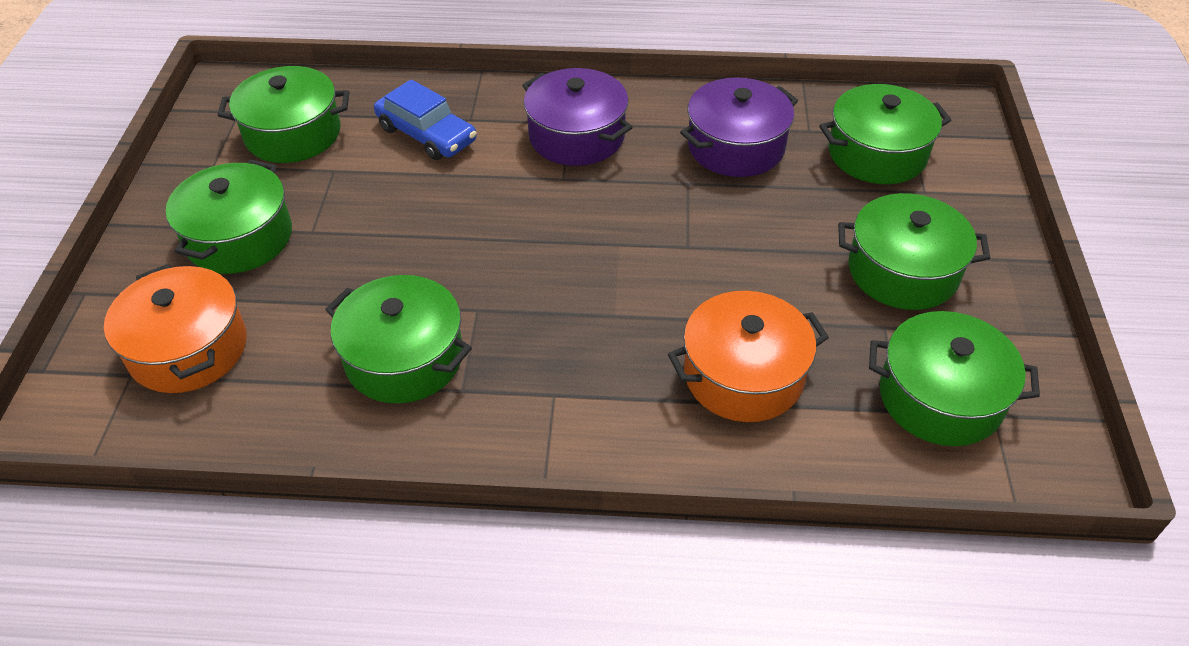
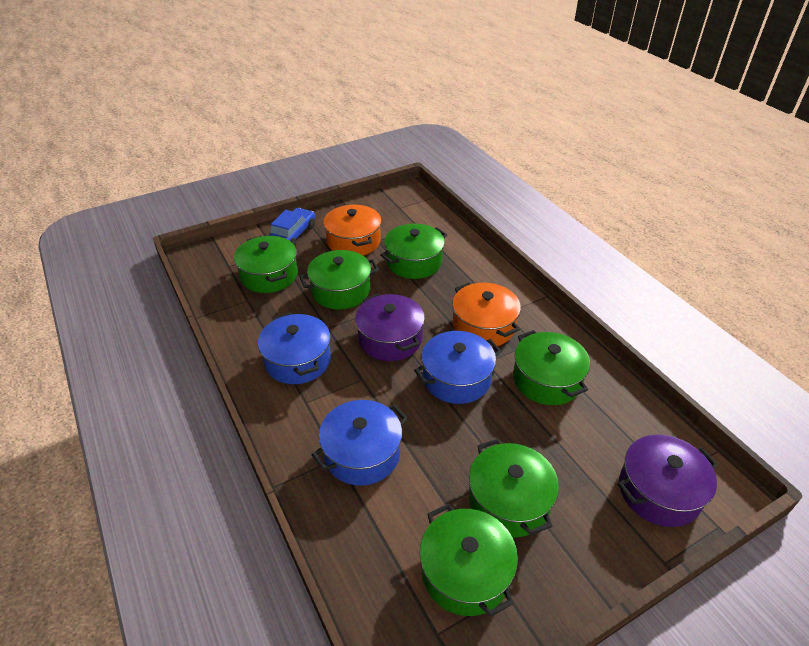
blue pot: none = 0 -> [258,312,331,384] [312,400,408,486] [414,331,502,404] = 3

